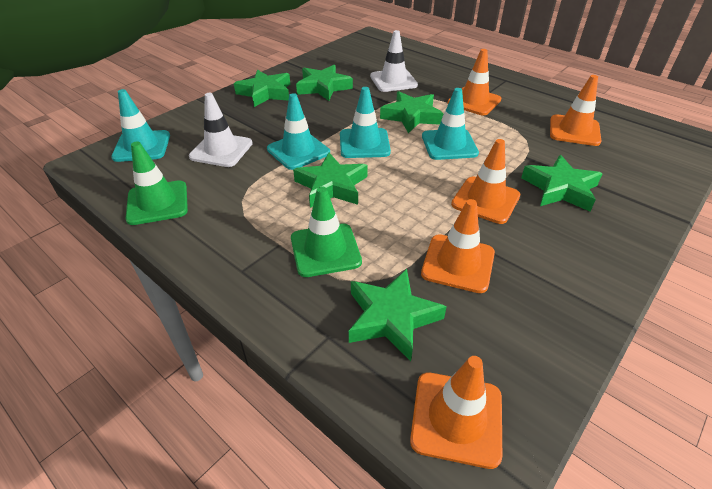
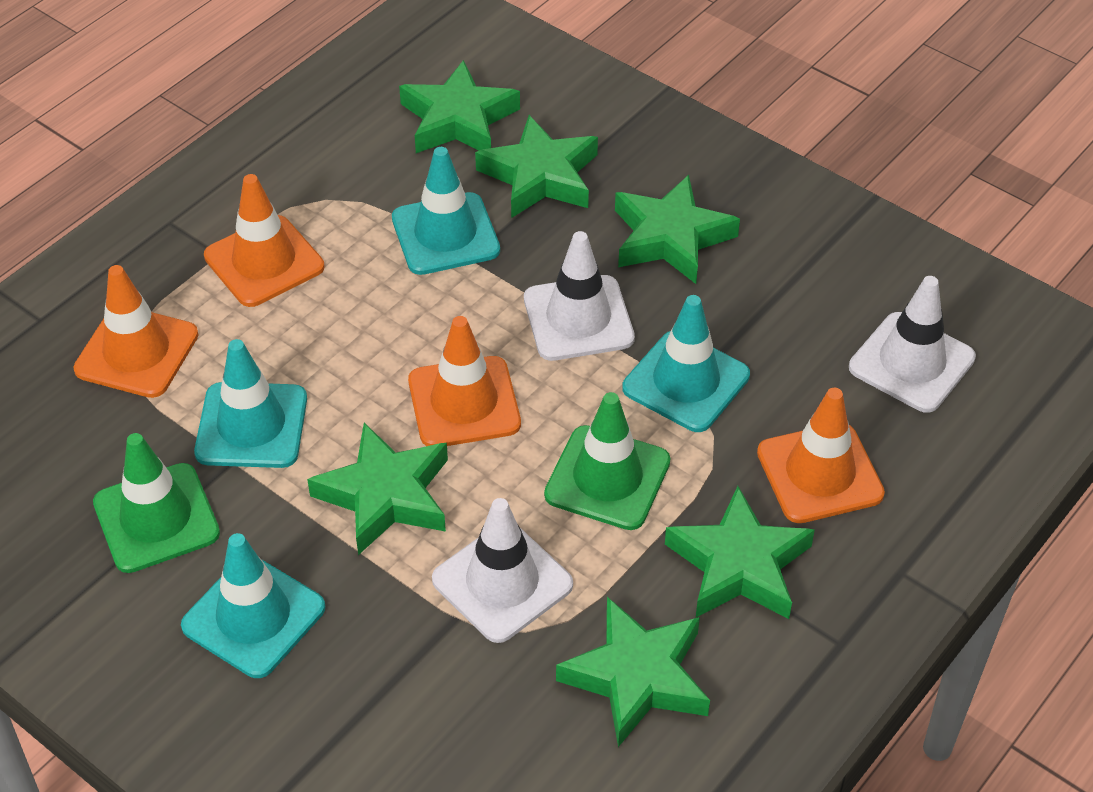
orange traffic cone: [410,356,502,469] [421,199,495,293] [447,49,501,115] [451,139,520,224] [550,75,601,146] = 5 -> [74,265,198,398] [204,174,325,307] [408,316,521,446] [757,388,885,523] = 4
white traffic cone: [189,93,253,167] [370,30,418,92] = 2 -> [432,498,573,643] [524,231,635,361] [849,276,976,413] = 3

